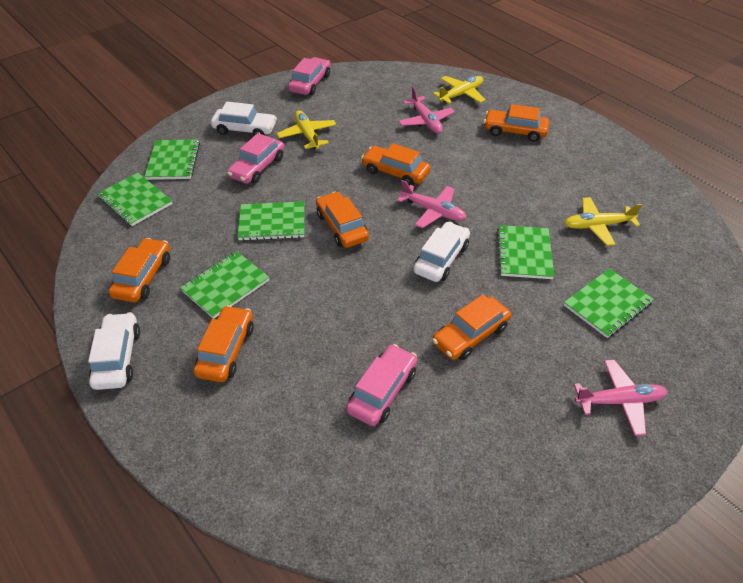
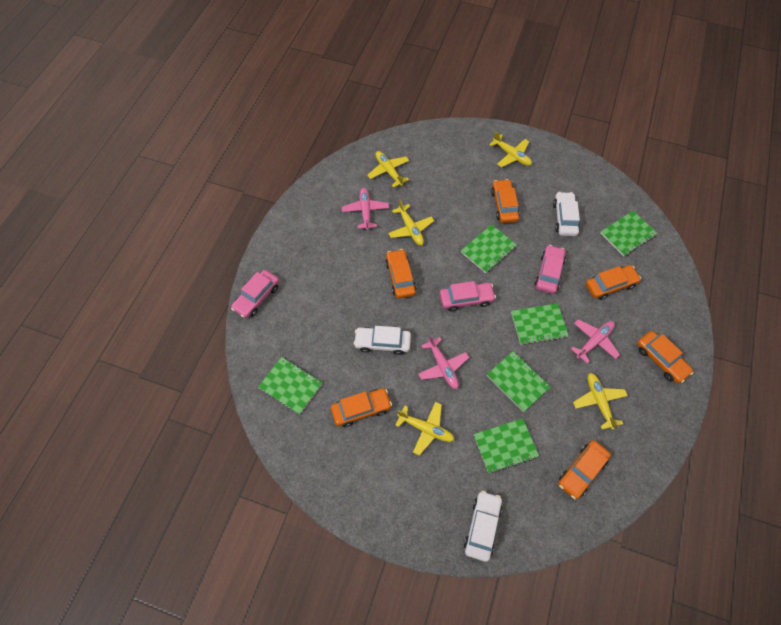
yellow plane: [277,110,336,149] [433,76,485,104] [565,197,642,246] = 3 -> [367,151,409,188] [388,200,434,246] [395,402,454,455] [489,131,532,167] [573,373,628,430] = 5

